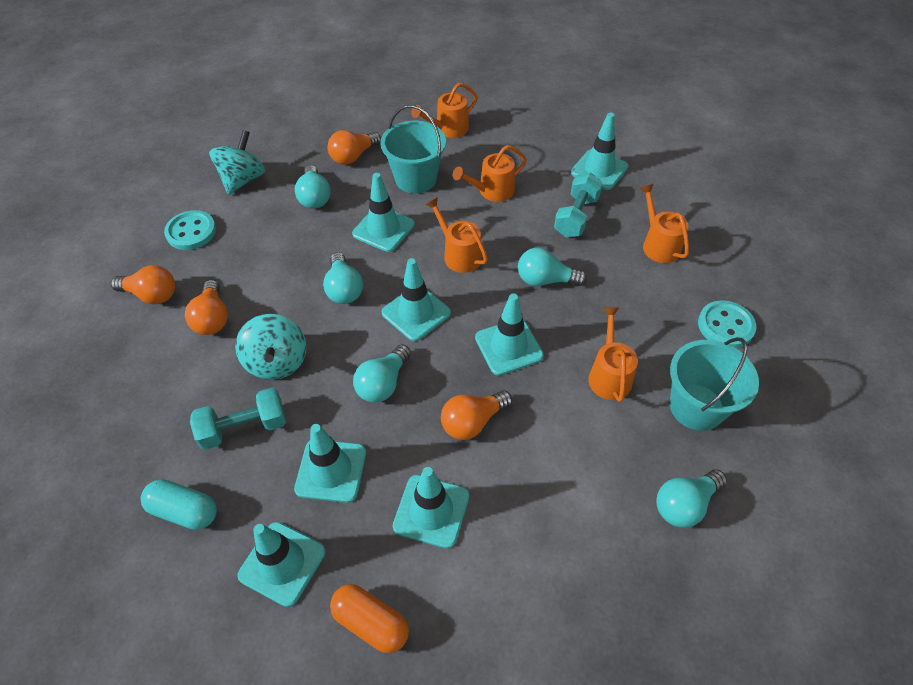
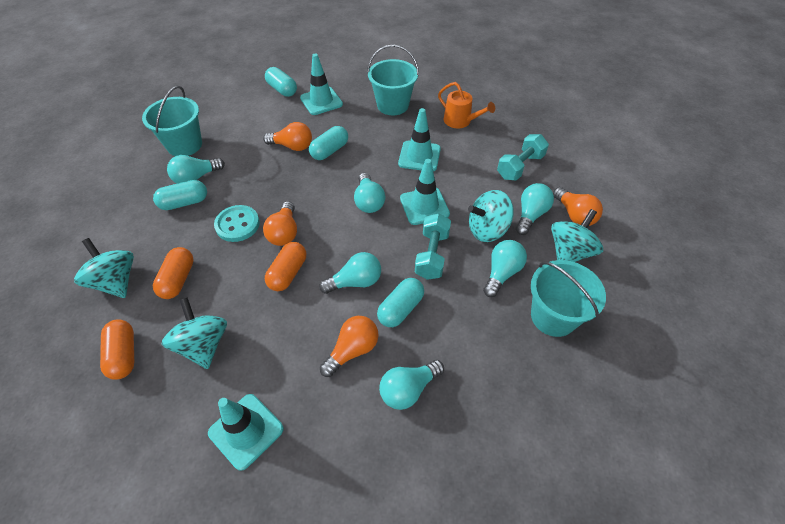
orange capsule: [330,584,409,653] = 1 -> [100,319,134,380] [153,247,194,299] [265,242,306,291] = 3
orange watering can: [412,83,478,138] [425,197,488,273] [453,145,527,202] [589,307,638,402] [640,184,689,263] = 5 -> [438,82,495,128] = 1
turquoise bucket: [380,105,446,193] [670,337,759,431] = 2 -> [142,86,202,156] [367,44,419,115] [531,260,606,337] = 3
turquoise button: [164,210,216,250] [698,300,756,348] = 2 -> [214,205,260,242] = 1
turquoise capsule: [141,480,217,530] = 1 -> [153,180,207,210] [265,67,297,97] [309,126,348,160] [377,278,424,327] = 4
turquoise light bulb: [295,165,330,209] [323,252,363,304] [353,344,411,403] [518,247,587,286] [656,469,727,528] = 5 -> [167,155,225,183] [319,252,381,294] [354,173,385,213] [379,360,444,410] [483,240,527,297] [516,183,554,235] = 6
turquoise spinning top: [209,130,265,195] [235,314,306,380] = 2 -> [74,238,134,298] [162,297,227,369] [468,190,514,242] [551,209,604,262] = 4
turquoise traffic cone: [237,522,326,607] [294,424,366,503] [352,173,414,252] [381,258,451,341] [393,467,469,549] [475,293,544,376] [571,113,628,190] = 7 -> [208,394,284,471] [300,54,343,115] [398,108,441,171] [400,159,450,225] = 4

